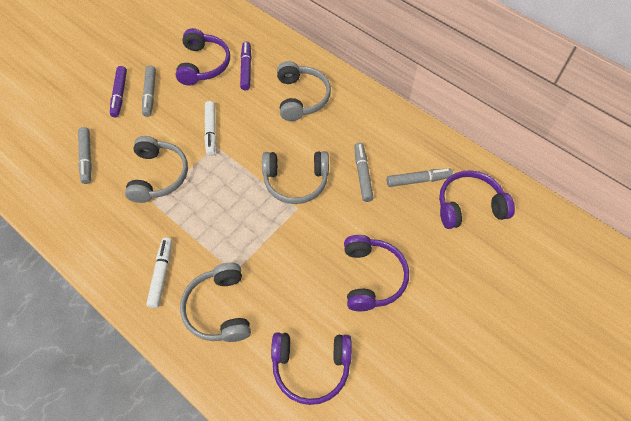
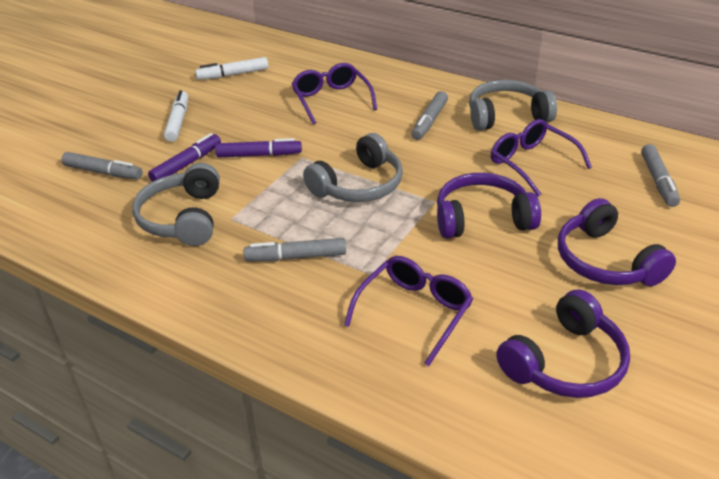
grey headphones: [125,136,188,203] [180,263,251,342] [262,151,329,204] [277,61,331,121] = 4 -> [132,163,220,246] [303,133,403,202] [469,80,557,131] = 3
purple glasses: none = 0 -> [292,63,377,125] [344,256,473,366] [491,119,592,197] = 3
purple headphones: [175,28,230,86] [271,332,352,405] [344,235,409,311] [439,170,515,229] = 4 -> [437,173,541,239] [496,289,630,398] [558,198,676,286] = 3

